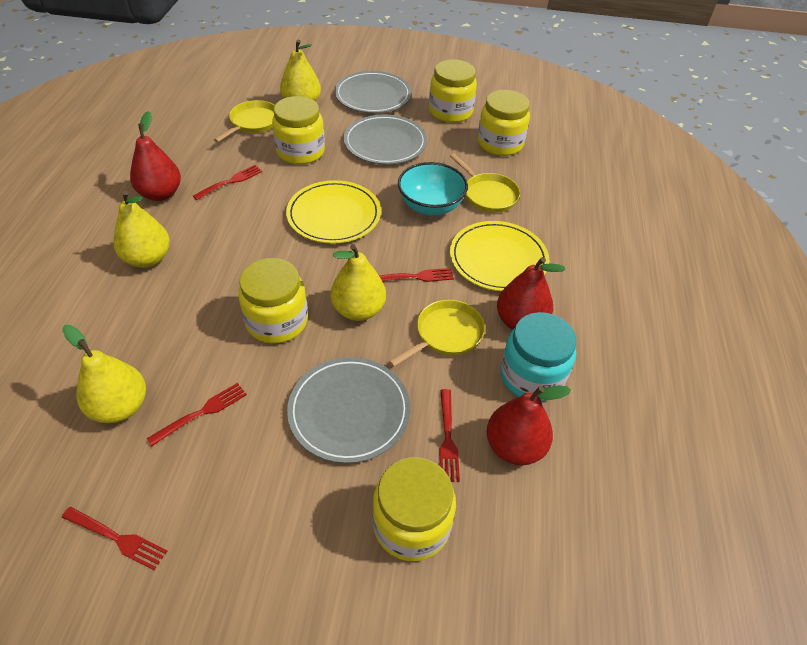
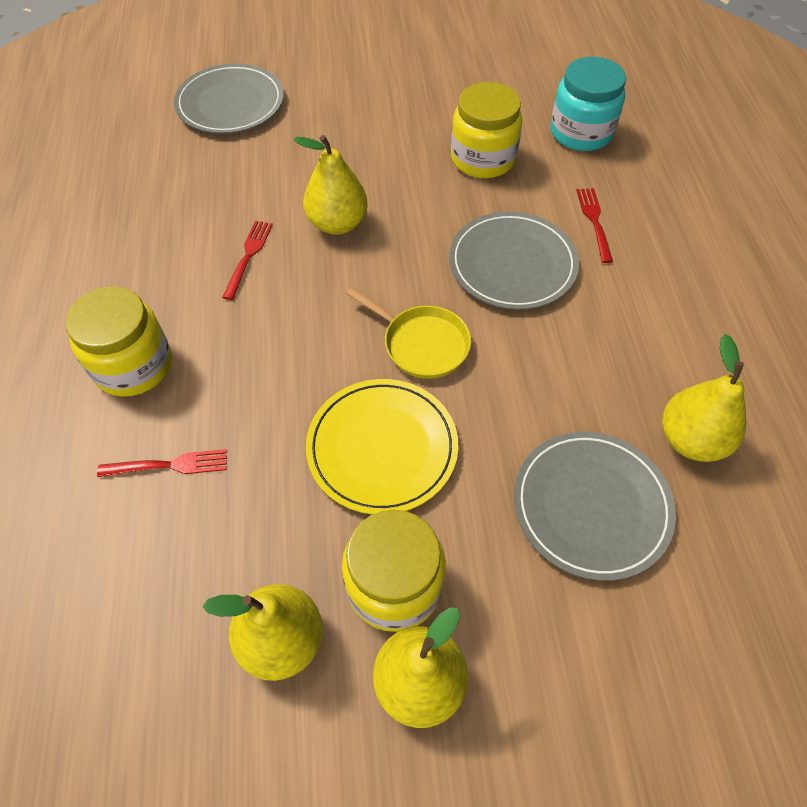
red fork: [62,507,167,570] [147,383,247,446] [193,165,262,200] [379,268,454,282] [439,389,460,482] = 5 -> [97,449,227,477] [222,221,273,300] [576,188,613,263] = 3
red pear: [130,111,181,201] [487,386,571,465] [497,257,565,330] = 3 -> none = 0
turquoise bowl: [398,162,468,215] = 1 -> none = 0
yellow jar: [238,258,308,343] [272,96,325,165] [372,457,456,561] [429,59,477,123] [478,90,530,156] = 5 -> [65,286,172,397] [342,509,446,632] [451,82,522,178] = 3
yellow pan: [214,100,275,142] [389,300,485,367] [450,153,520,213] = 3 -> [346,287,471,379] = 1
yellow plate: [286,180,381,244] [450,221,549,291] = 2 -> [306,379,458,515] = 1

